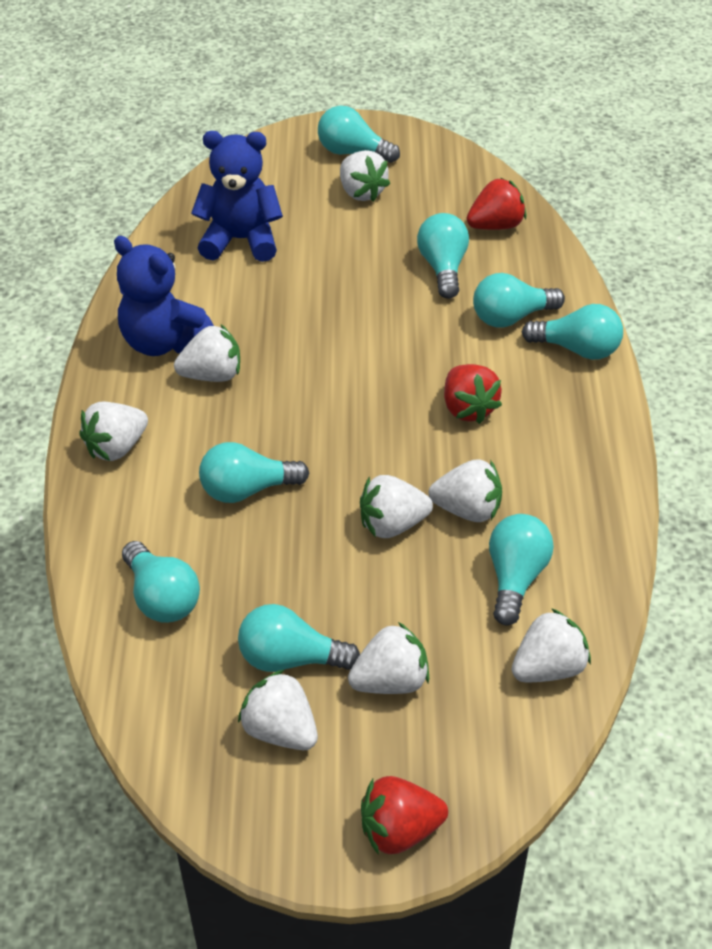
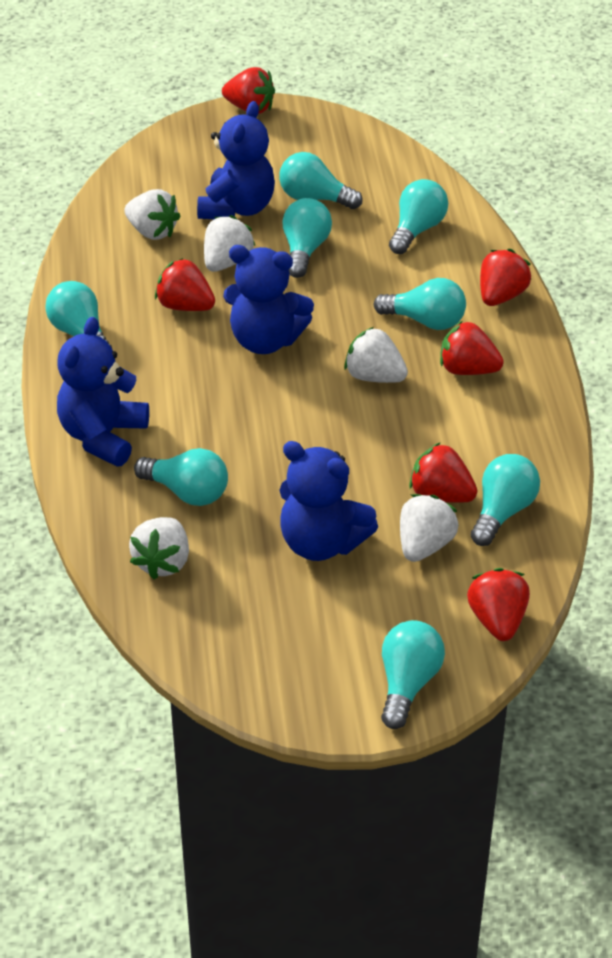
blue teddy bear: [114,236,214,356] [191,131,283,262] = 2 -> [57,317,149,466] [197,101,275,219] [223,245,314,354] [279,441,378,561] = 4
red strawberry: [361,776,448,855] [444,364,502,424] [467,178,526,230] = 3 -> [155,258,215,311] [222,67,275,114] [409,442,477,503] [440,320,504,375] [467,568,530,641] [480,249,531,306] = 6
white strawberry: [79,402,148,461] [174,325,240,382] [238,670,318,750] [340,150,390,202] [348,622,429,694] [360,475,433,538] [428,459,502,522] [512,608,591,682] = 8 -> [124,189,181,240] [129,517,189,580] [204,215,256,272] [344,327,408,383] [400,494,459,562] = 5

